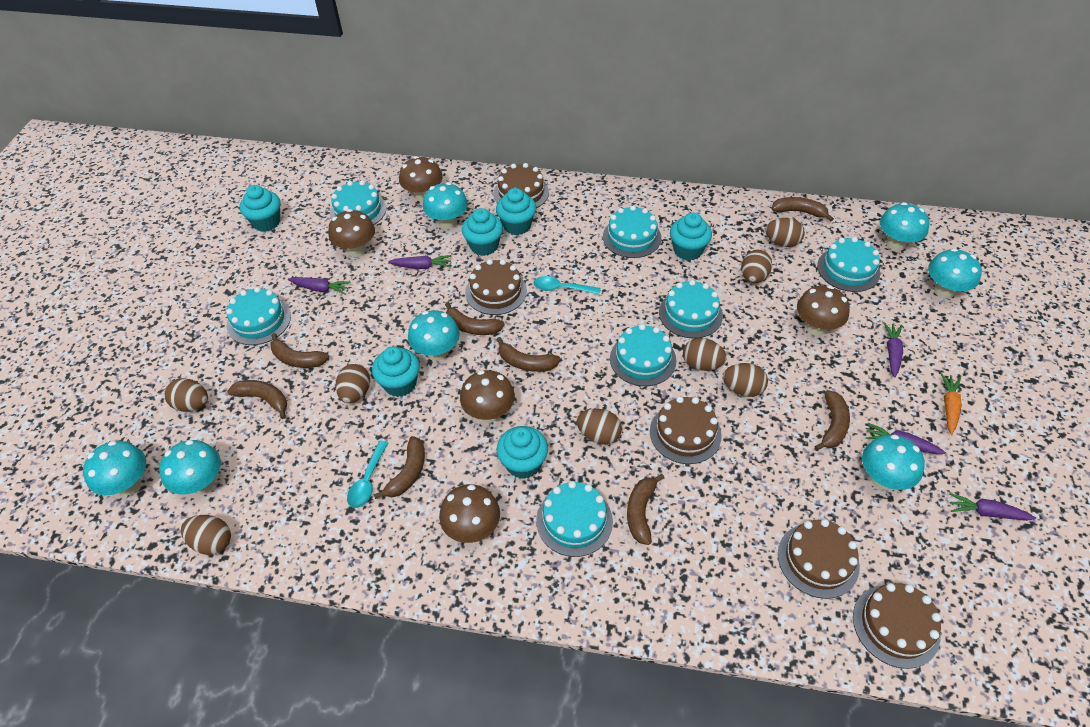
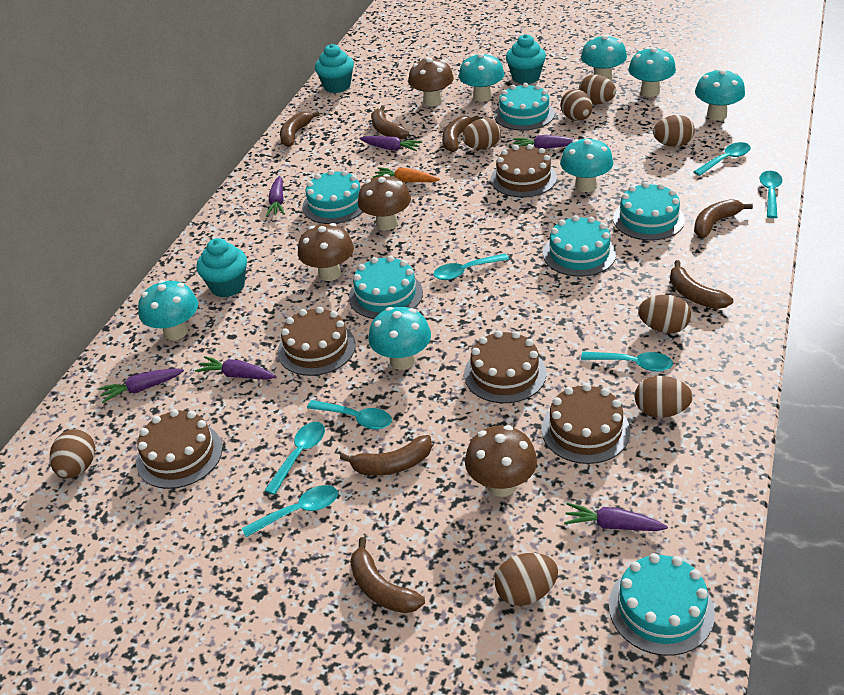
brown banana: [227,380,287,419] [270,333,329,368] [373,436,425,499] [445,302,505,335] [496,337,561,372] [627,474,664,545] [771,197,834,222] [815,390,850,450] = 8 -> [280,111,320,147] [340,435,432,476] [350,537,425,613] [371,105,409,139] [442,115,479,152] [670,260,733,309] [694,199,753,238] = 7
brown mushroom: [328,209,375,257] [399,156,442,202] [439,484,500,543] [460,370,515,423] [797,285,850,336] = 5 -> [298,223,354,281] [358,174,411,230] [408,57,454,106] [465,425,537,497] = 4
purple carrot: [288,277,351,295] [388,255,452,269] [866,423,946,454] [884,322,903,378] [949,493,1036,521] = 5 -> [99,369,184,403] [195,356,276,380] [266,176,285,216] [359,136,422,151] [513,135,575,149] [564,503,668,531] = 6
turquoise cake: [226,287,291,345] [330,180,387,225] [536,481,613,557] [603,206,661,258] [610,324,676,386] [659,280,723,338] [817,237,880,292] = 7 -> [302,170,363,224] [349,255,423,319] [494,83,555,131] [543,215,616,277] [609,553,715,656] [613,182,685,241] = 6
turquoise cupcake: [240,185,281,232] [372,346,420,397] [462,208,503,256] [496,188,536,235] [497,426,548,479] [670,213,712,261] = 6 -> [196,238,247,297] [315,44,354,93] [506,34,546,84] = 3
turquoise spoon: [347,441,388,508] [533,276,601,295] = 2 -> [242,485,338,537] [264,422,325,495] [307,400,392,429] [433,254,509,280] [581,352,673,372] [694,142,751,176] [759,171,782,218] = 7

